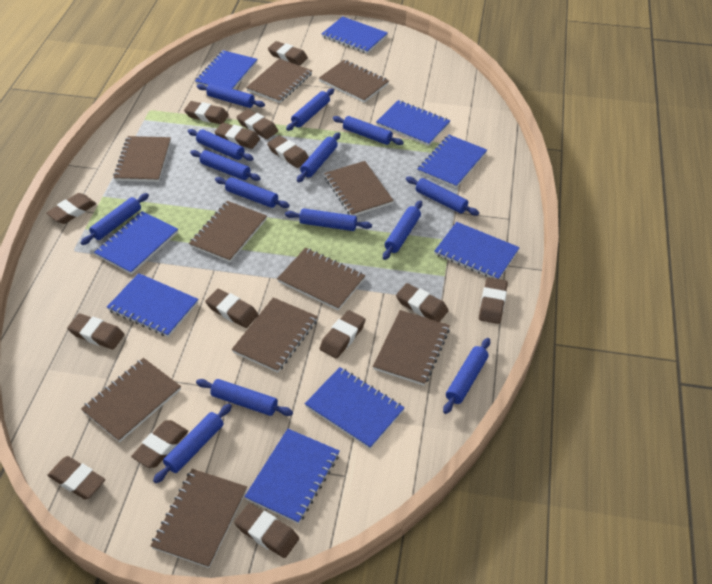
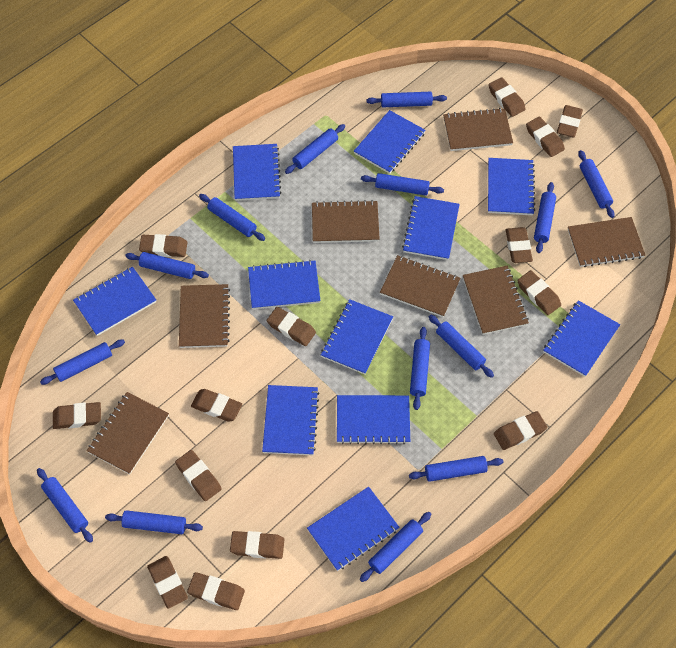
blue notebook: [94,211,178,275] [107,273,198,337] [195,50,257,89] [244,429,340,524] [305,367,405,449] [322,16,388,54] [376,100,450,146] [417,135,487,188] [434,222,520,279] = 9 -> [73,267,156,336] [233,144,282,201] [248,260,320,309] [262,385,320,455] [307,487,400,571] [321,299,393,375] [337,395,410,445] [354,110,426,174] [402,196,460,260] [488,158,535,215] [543,300,620,377] = 11
brown notebook: [81,358,181,442] [113,136,171,182] [151,469,247,568] [189,201,267,262] [232,297,318,373] [246,58,312,103] [277,248,366,310] [319,60,389,103] [324,161,394,216] [373,310,450,386] = 10 -> [86,392,169,474] [179,284,230,348] [312,200,380,243] [380,255,460,317] [443,108,513,151] [463,265,529,335] [568,217,645,267] = 7

